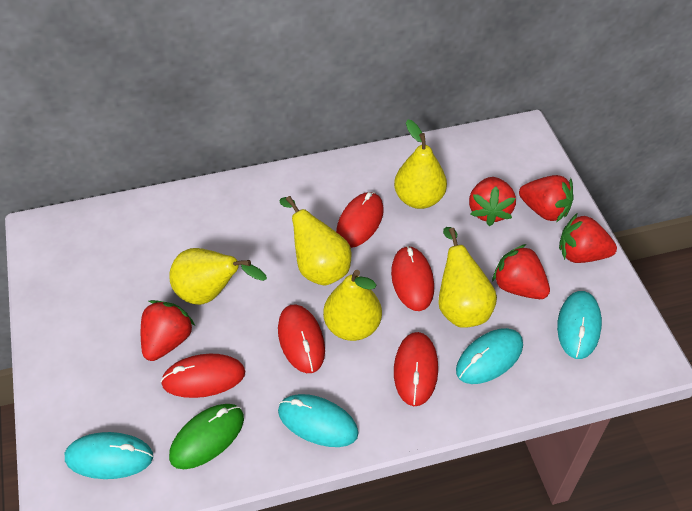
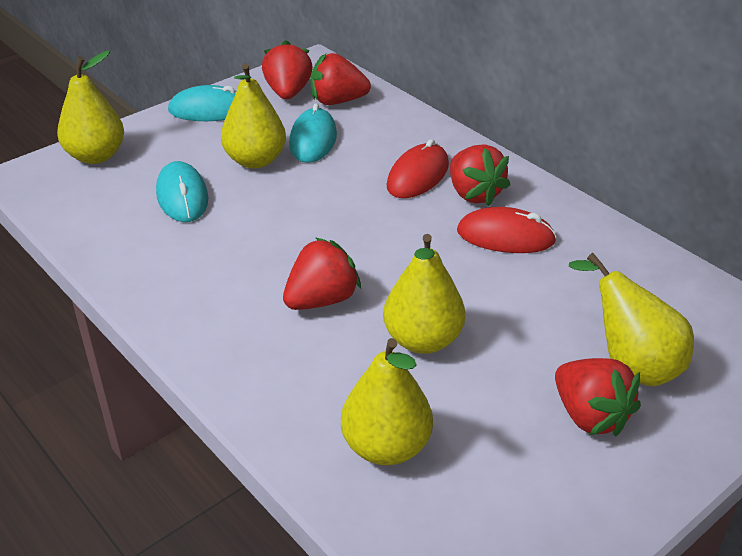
green mouse: [169,404,244,469] = 1 -> none = 0
red mouse: [161,354,245,398] [278,305,325,373] [336,192,384,248] [391,246,434,311] [394,332,438,406] = 5 -> [387,139,449,198] [457,207,557,253] = 2
turquoise mouse: [65,432,153,479] [278,394,359,447] [456,328,523,384] [557,291,602,359] = 4 -> [156,161,208,222] [168,85,237,121] [289,103,337,163] = 3

